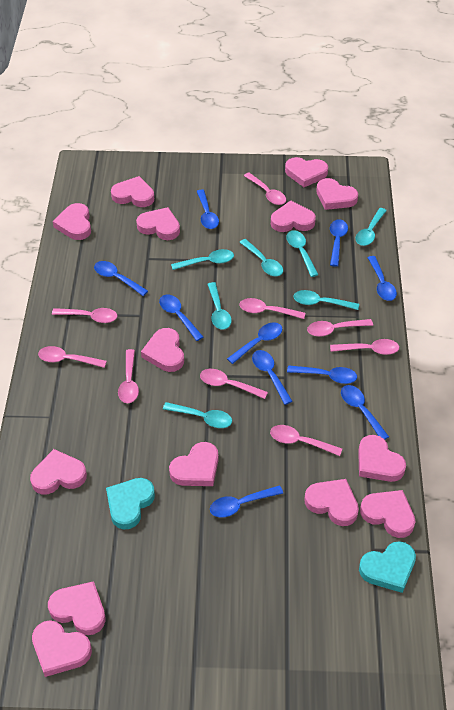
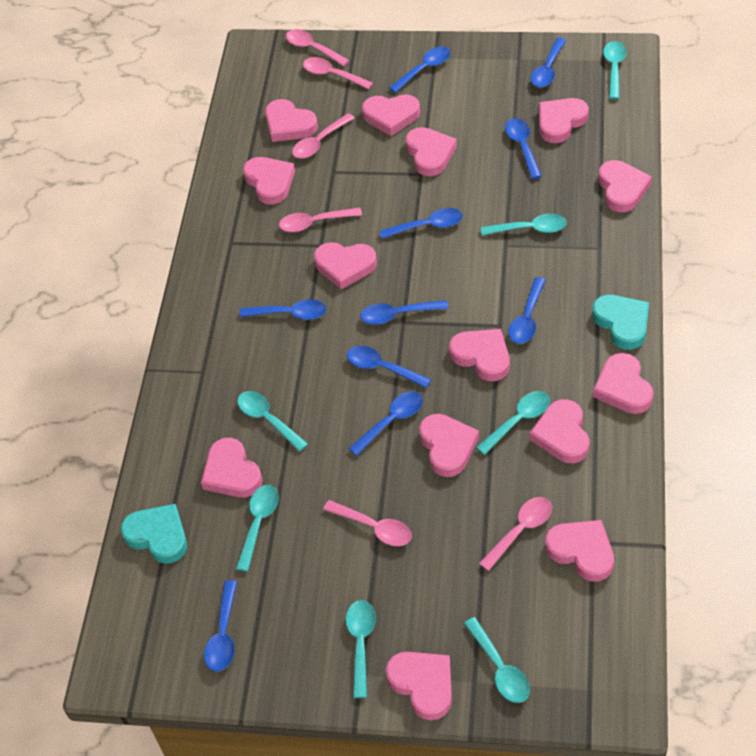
pink spoon: [38,346,107,368] [52,308,117,323] [118,349,139,403] [200,369,268,399] [240,298,305,319] [244,173,286,205] [270,425,342,456] [307,319,373,337] [330,339,399,355] = 9 -> [279,208,362,232] [286,29,350,66] [292,113,355,159] [303,57,373,89] [323,500,412,546] [479,497,552,571] = 6

